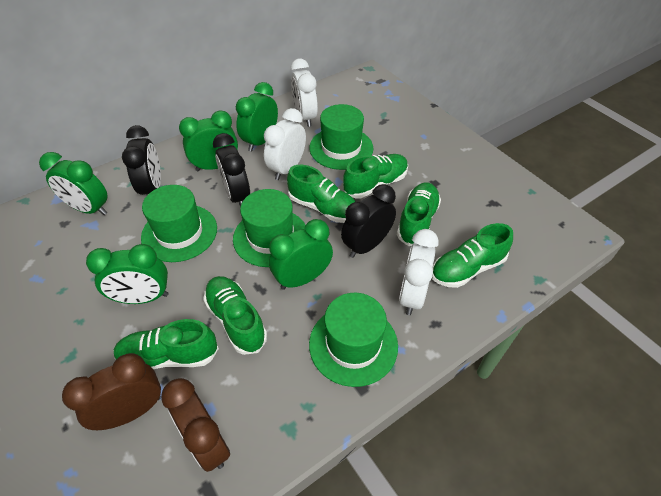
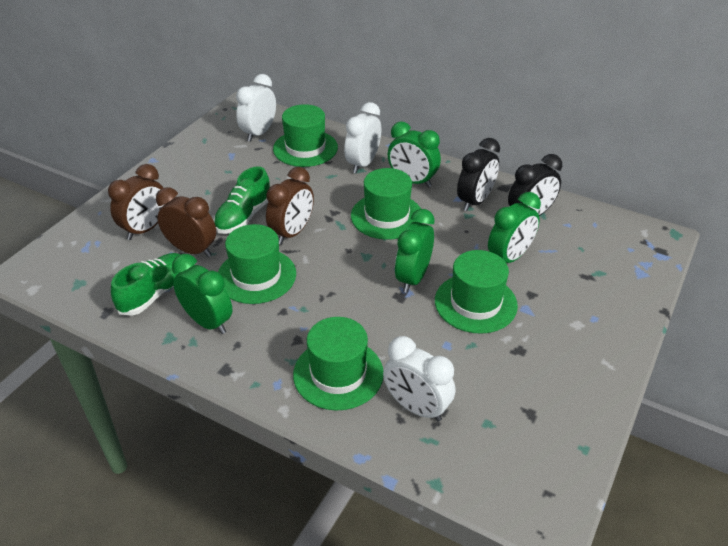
black clock: [122,125,161,195] [213,133,250,207] [341,184,396,258] = 3 -> [457,138,500,211] [508,154,562,216] = 2
brown clock: [62,353,161,430] [161,378,230,472] = 2 -> [108,164,165,240] [156,187,216,257] [266,167,314,244] = 3
green clock: [39,152,108,215] [86,244,168,304] [179,111,238,171] [236,82,278,152] [269,219,333,290] = 5 -> [172,254,233,334] [388,122,441,187] [395,209,434,293] [488,192,541,263] = 4
green hat: [141,185,217,262] [233,189,305,267] [309,104,373,170] [309,293,398,387] = 4 -> [218,224,296,304] [273,104,338,167] [293,317,383,411] [351,168,421,240] [435,250,518,334] = 5
green shoe: [114,319,219,369] [203,276,267,355] [287,165,356,223] [343,154,408,198] [397,182,441,246] [432,223,513,288] = 6 -> [111,253,181,315] [213,166,270,234] = 2

